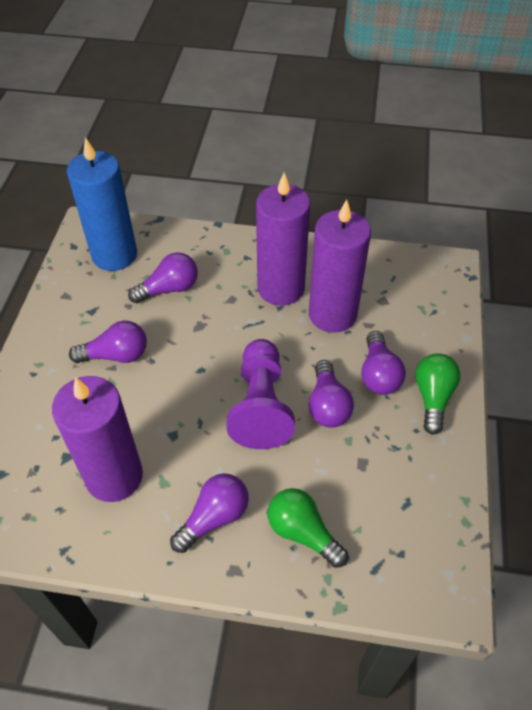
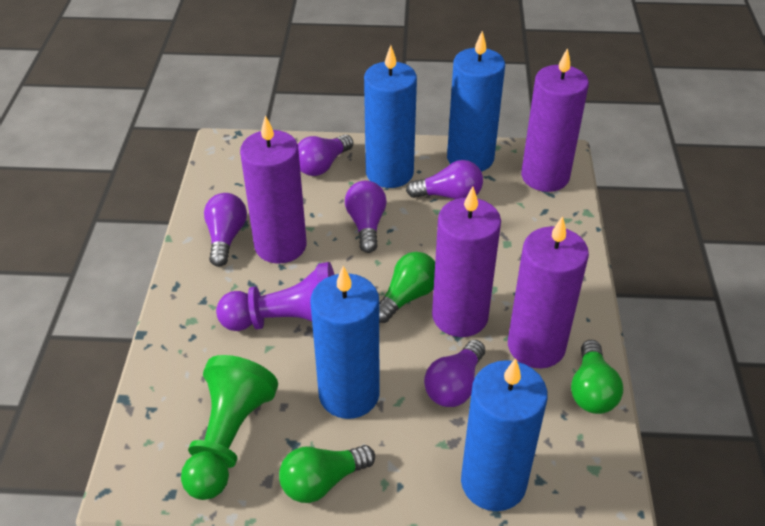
blue candle: [67,137,137,271] = 1 -> [311,266,380,419] [364,45,417,188] [447,31,505,172] [461,358,548,511] = 4
green light bulb: [268,488,348,568] [415,353,460,435] = 2 -> [279,445,375,503] [379,252,435,323] [571,340,623,414] = 3
green pawn: none = 0 -> [181,355,278,500] = 1
purple candle: [52,376,143,502] [256,173,310,306] [309,199,371,333] = 3 -> [240,115,307,264] [432,186,501,337] [508,216,589,368] [521,48,589,192] = 4

